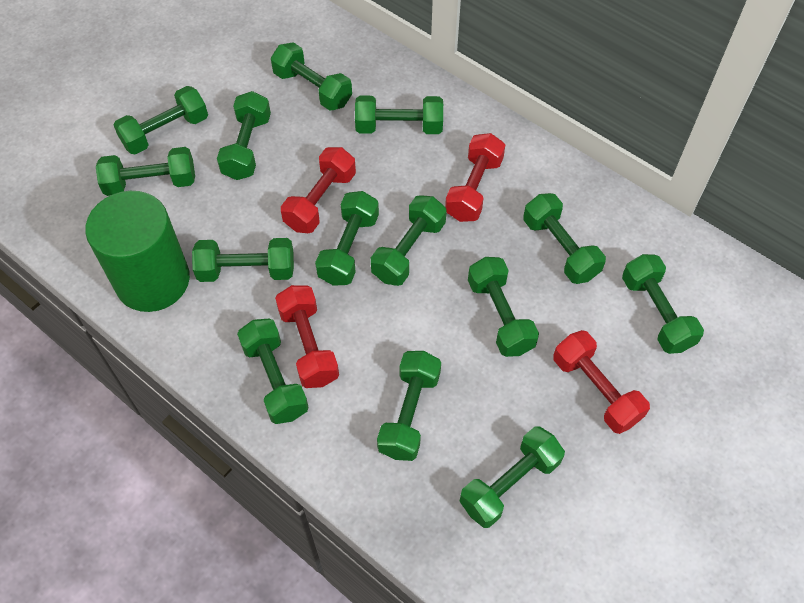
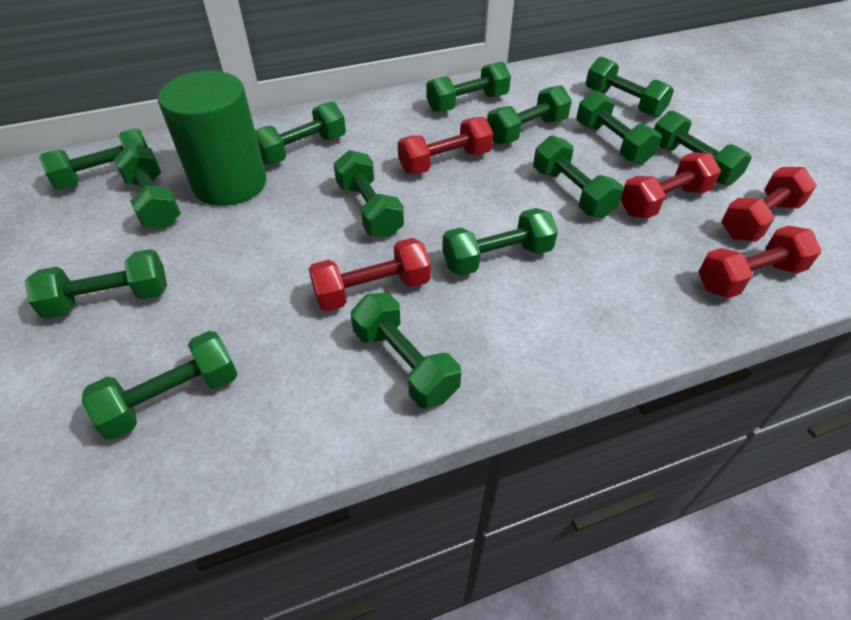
red dumbbell: [275,285,339,388] [281,147,356,233] [445,133,505,222] [553,330,650,434] = 4 -> [309,238,431,311] [398,117,493,175] [621,153,721,219] [698,226,821,298] [721,167,817,242] = 5

